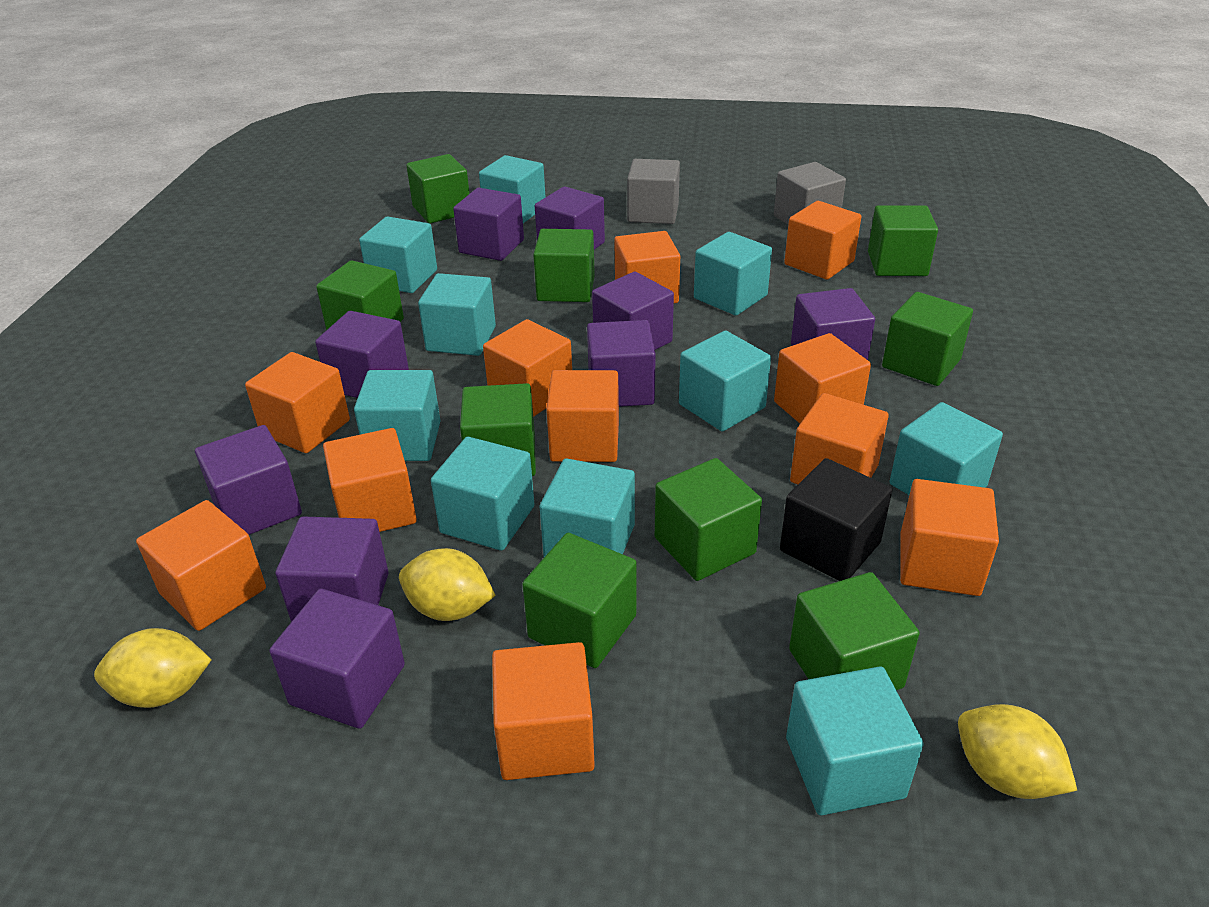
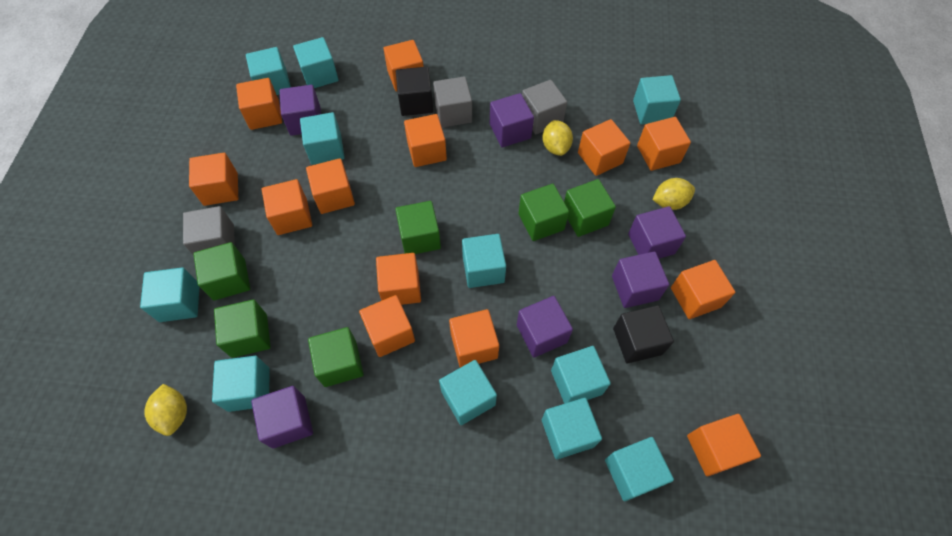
black cube: [780,458,892,581] = 1 -> [396,67,433,116] [613,305,674,363] = 2
green cube: [316,260,404,330] [407,154,469,223] [460,383,536,476] [522,533,637,668] [533,229,595,302] [655,458,762,581] [789,572,920,690] [868,205,938,276] [882,292,973,386] = 9 -> [194,242,250,300] [214,300,271,358] [308,327,364,387] [395,201,441,254] [519,184,569,241] [564,179,616,237] = 6
grey cube: [627,159,680,224] [774,162,846,225] = 2 -> [183,206,235,256] [433,76,472,128] [522,80,567,134] = 3
orange cube: [136,500,266,631] [245,352,350,453] [323,428,417,532] [483,319,572,417] [492,642,595,780] [546,370,619,462] [614,231,680,303] [774,333,871,423] [784,201,861,280] [790,393,889,485] [900,479,999,596] = 11 -> [189,153,238,206] [236,78,282,130] [262,179,312,235] [306,158,355,214] [359,295,415,357] [376,253,421,305] [383,40,424,92] [404,114,447,167] [449,309,499,368] [578,119,630,176] [637,117,691,171] [671,260,735,319] [687,414,761,476] = 13
purple cube: [195,425,302,535] [269,588,405,729] [275,516,388,622] [315,311,409,398] [453,188,524,261] [535,186,605,250] [587,320,656,407] [592,272,674,350] [791,288,875,360] = 9 -> [251,386,313,449] [280,85,321,136] [490,93,534,147] [517,296,573,357] [612,251,669,308] [628,206,686,259] = 6
turquoise cube: [354,370,440,461] [359,216,437,293] [418,273,496,356] [431,437,534,551] [479,155,545,223] [540,458,635,557] [679,330,771,432] [694,232,772,315] [786,667,924,815] [890,402,1003,495] = 10 -> [140,267,199,322] [212,356,270,412] [246,47,291,95] [293,37,339,88] [300,112,345,165] [439,360,497,425] [462,234,506,288] [542,398,602,460] [551,346,611,404] [605,437,674,501] [633,75,681,125] = 11

